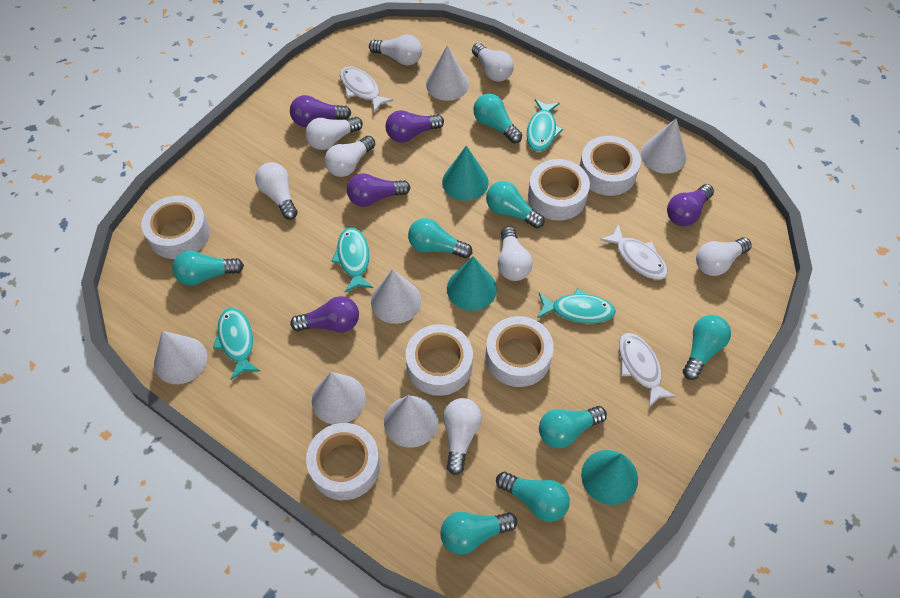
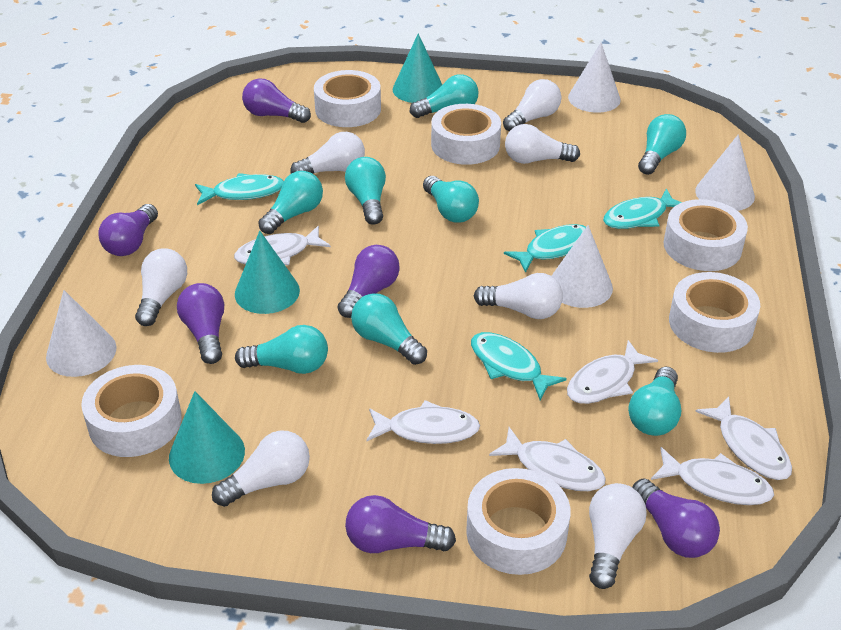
purple light bulb: [290,95,351,127] [290,296,359,332] [347,173,410,207] [386,110,444,143] [667,184,714,226] = 5 -> [98,204,158,256] [177,283,224,364] [242,78,311,123] [338,245,400,318] [345,495,456,553] [632,479,720,558] = 6
white cone: [154,331,207,384] [312,372,366,424] [371,269,422,324] [384,395,439,448] [426,45,469,101] [641,118,687,174] = 6 -> [46,290,117,377] [552,225,613,308] [568,43,621,113] [695,134,755,211] = 4
white fish: [340,67,394,112] [600,224,668,280] [619,333,676,407] = 3 -> [234,226,331,265] [367,400,480,444] [489,427,606,491] [567,340,658,404] [651,447,774,505] [695,397,792,480] = 6
white light bulb: [255,162,298,220] [305,117,363,150] [324,136,375,177] [369,35,422,66] [443,398,482,475] [472,43,514,82] [498,226,533,281] [696,237,752,276] = 8 -> [135,248,187,326] [212,430,310,507] [290,132,365,173] [474,273,563,319] [503,79,561,131] [505,124,580,164] [589,483,647,589] = 7

